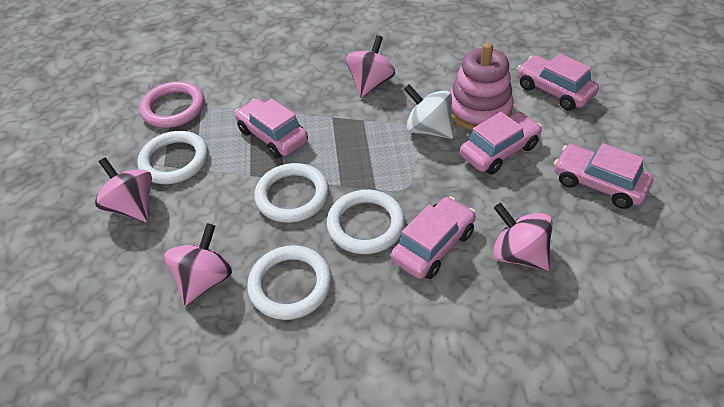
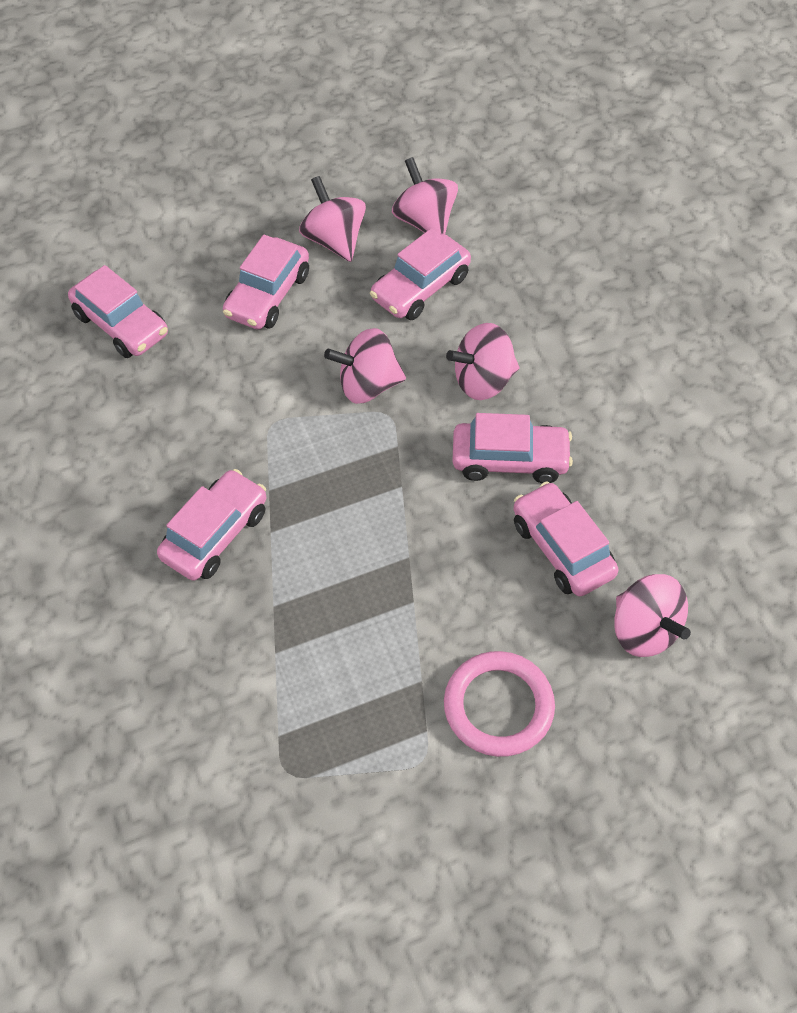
pink car: [235,98,308,158] [391,196,476,279] [460,111,542,174] [517,54,599,111] [554,143,653,209] = 5 -> [68,265,168,358] [157,469,266,581] [223,235,309,329] [370,228,471,320] [452,413,573,483] [513,481,619,596] = 6
pink spinning top: [95,158,152,222] [164,223,232,305] [346,35,395,98] [493,203,553,271] = 4 -> [299,176,366,262] [324,328,406,404] [392,157,458,234] [446,323,519,400] [614,574,691,657] = 5
pink stacking toy: [450,43,514,130] = 1 -> none = 0
white ring: [137,131,208,184] [247,245,332,320] [255,163,329,223] [327,190,405,254] = 4 -> none = 0
white spinning top: [404,84,454,139] = 1 -> none = 0

